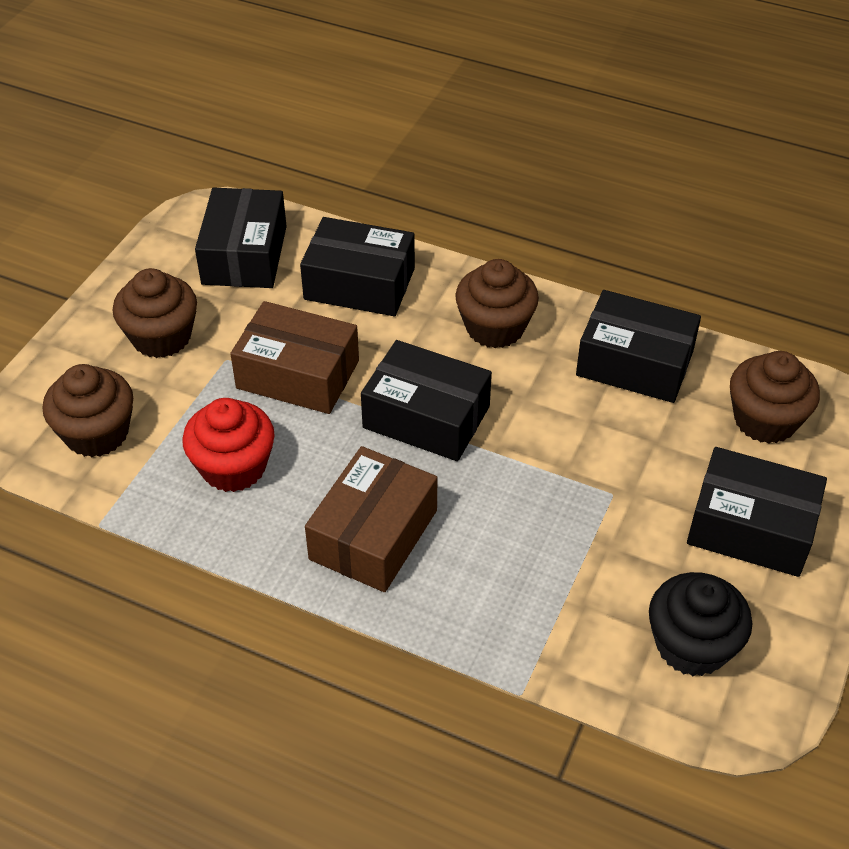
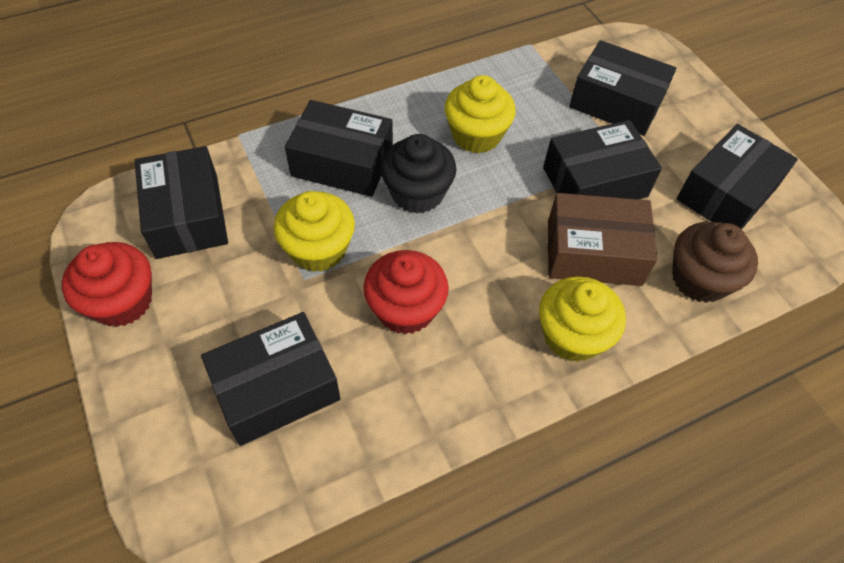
black box: [195,187,287,288] [300,217,415,316] [361,340,492,461] [576,290,701,403] [687,447,827,577] = 5 -> [135,146,228,259] [201,312,340,446] [285,100,393,197] [543,120,662,199] [569,40,676,136] [677,124,798,229] = 6
brown box: [230,301,359,414] [305,446,437,592] = 2 -> [548,193,657,286] = 1
brown cupcake: [42,364,133,457] [113,268,197,358] [455,259,539,348] [730,351,820,444] = 4 -> [672,222,758,303] = 1
red cupcake: [182,398,275,492] = 1 -> [62,242,152,327] [363,250,449,334] = 2
yellow cupcake: none = 0 -> [274,191,355,272] [444,75,516,153] [539,276,626,362] = 3

